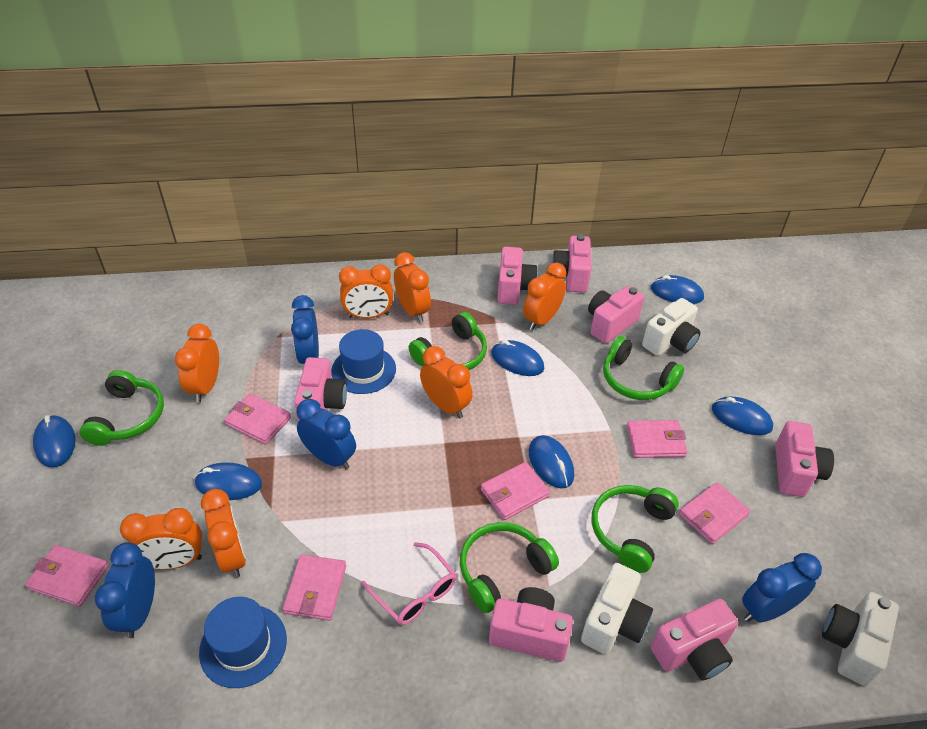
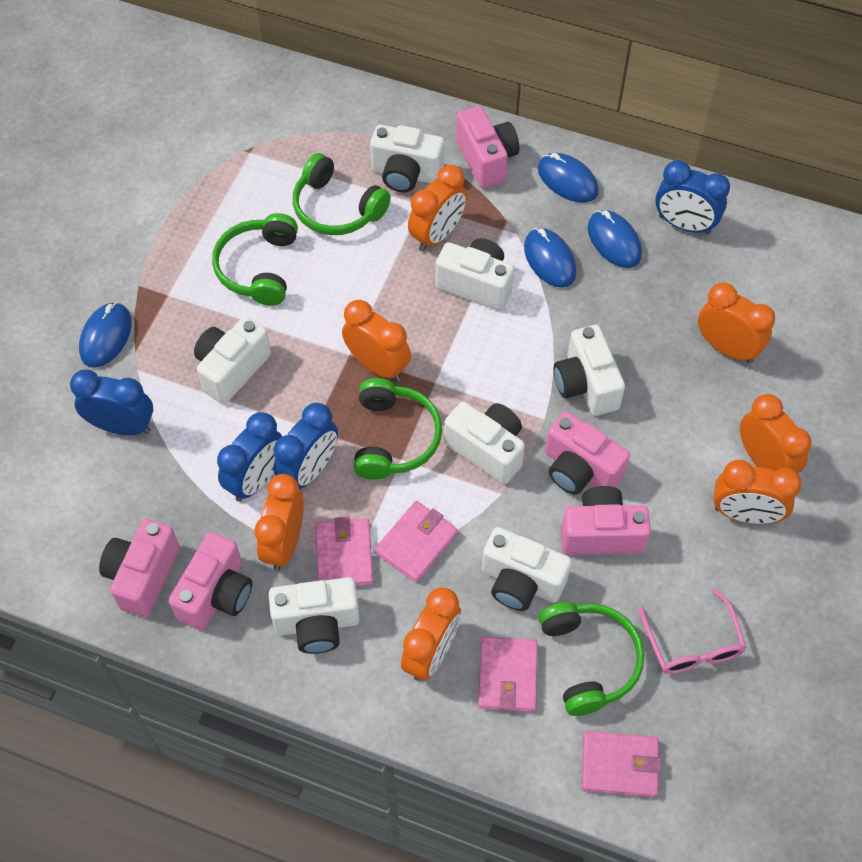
blue hat: [199,597,287,688] [331,329,396,394] = 2 -> none = 0
blue mouse: [33,415,75,467] [195,462,262,500] [491,340,545,376] [529,435,574,489] [651,275,704,304] [712,397,773,435] = 6 -> [79,302,132,368] [524,228,576,288] [538,153,599,203] [588,210,642,268] = 4
green headphones: [80,370,164,446] [409,312,487,370] [460,522,559,613] [592,485,679,573] [603,336,684,400] = 5 -> [212,213,298,306] [293,153,391,235] [354,378,442,480] [538,602,644,716] = 4
pink camera: [294,357,347,422] [489,587,573,662] [497,247,538,305] [551,234,592,293] [588,286,644,343] [651,599,738,680] [775,421,834,497] = 7 -> [99,519,180,617] [169,532,252,630] [456,106,519,189] [545,411,630,494] [561,486,651,555] = 5
pink wallet: [25,545,109,607] [224,394,291,445] [283,554,346,621] [481,462,550,520] [627,420,687,458] [679,482,751,544] = 6 -> [315,517,373,586] [374,501,458,583] [478,637,538,712] [581,731,661,798] = 4
white camera: [581,563,653,654] [642,298,701,356] [822,592,899,686] = 3 -> [194,317,271,404] [269,577,360,654] [370,125,444,192] [436,238,514,311] [444,402,525,484] [482,527,572,611] [553,325,625,416] = 7

